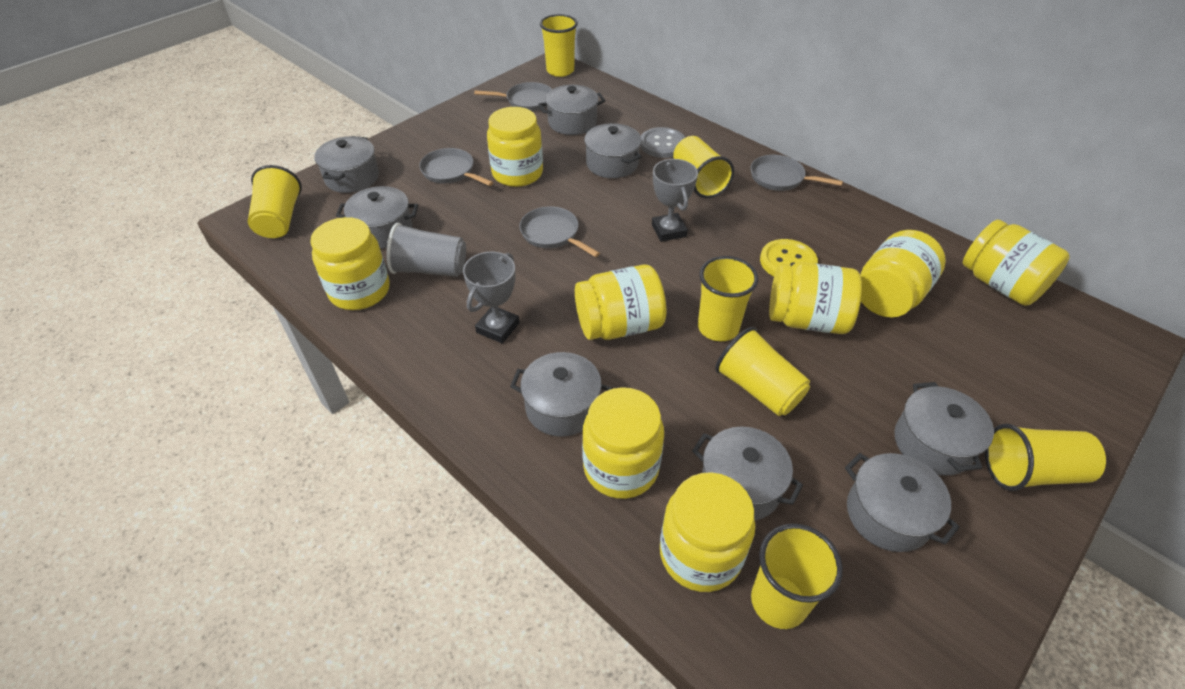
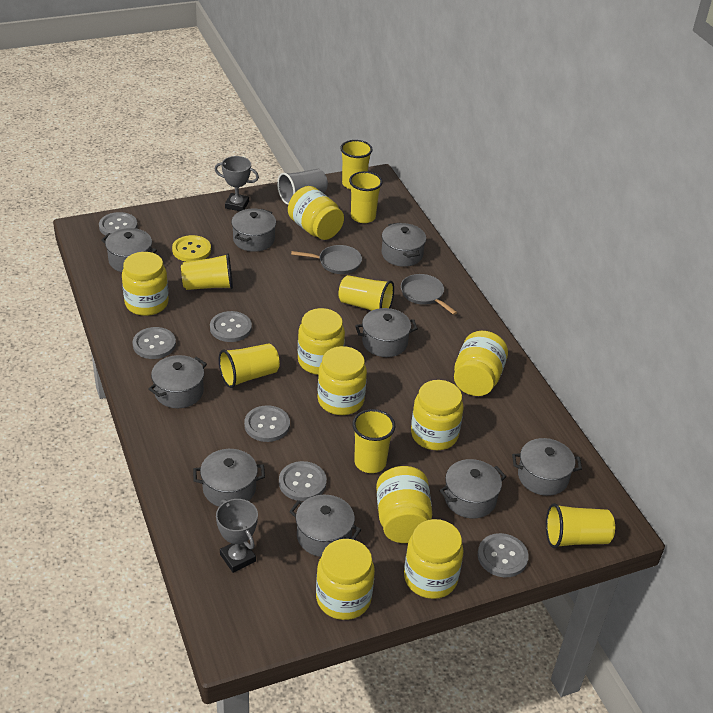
grey button: [640,127,686,158] = 1 -> [99,212,138,236] [132,327,176,359] [210,311,252,342] [244,405,290,442] [279,461,327,501] [478,533,529,577] = 6
grey pan: [419,148,493,186] [474,82,552,111] [519,206,600,257] [751,155,843,191] = 4 -> [291,245,362,274] [401,274,457,315] = 2
grey pot: [314,136,379,193] [336,186,418,249] [510,352,612,437] [538,85,605,135] [584,123,642,178] [692,427,803,521] [845,453,960,552] [894,382,994,476] = 8 -> [101,228,157,272] [149,355,207,408] [193,449,265,507] [231,209,276,252] [289,495,361,557] [355,308,418,357] [382,222,426,267] [439,459,506,518] [512,438,582,496] = 9
yellow jar: [310,217,390,310] [487,107,543,187] [575,264,666,340] [582,387,664,499] [660,472,755,592] [769,262,862,334] [860,230,946,318] [963,220,1070,306] = 8 -> [122,252,169,316] [288,186,344,240] [298,308,345,375] [316,539,375,620] [318,346,367,415] [376,466,432,543] [404,519,463,599] [411,380,463,450] [454,331,508,396] = 9

